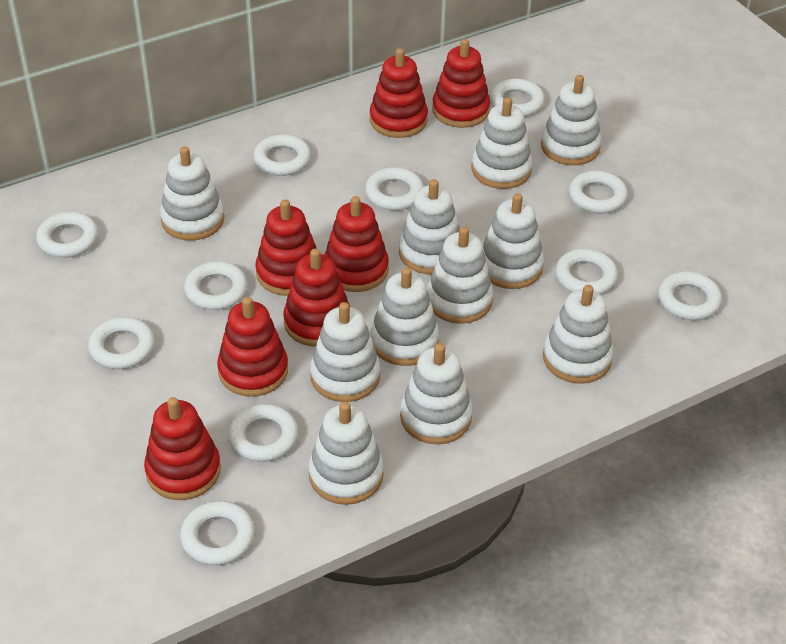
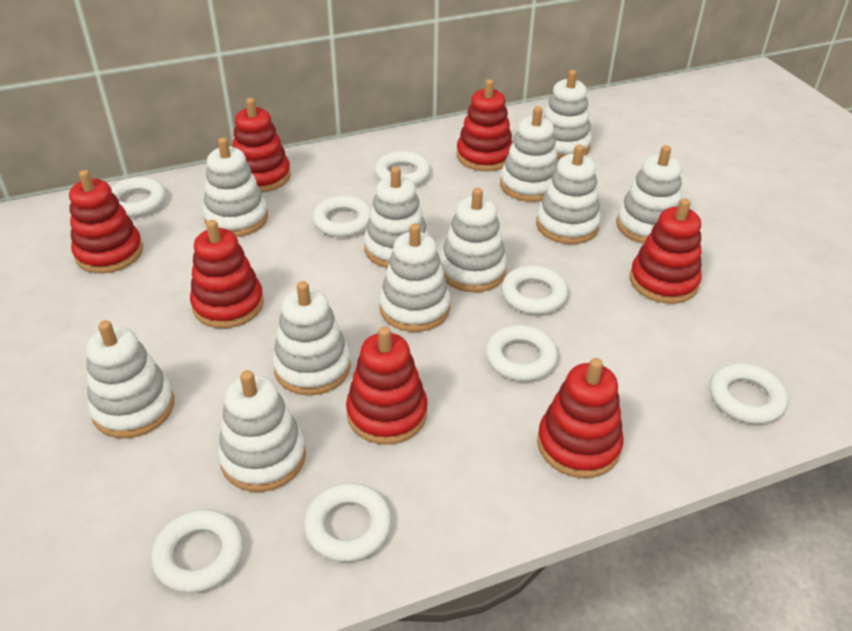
white ring: [36,212,98,258] [88,317,155,369] [180,501,255,565] [184,261,248,310] [228,404,298,462] [253,134,311,176] [365,167,424,211] [490,79,545,117] [555,249,618,295] [569,170,628,214] [658,271,722,320] = 11 -> [111,177,166,217] [151,509,243,593] [304,483,392,562] [312,196,371,237] [374,151,430,186] [485,325,558,381] [501,266,568,315] [710,363,788,424] = 8

